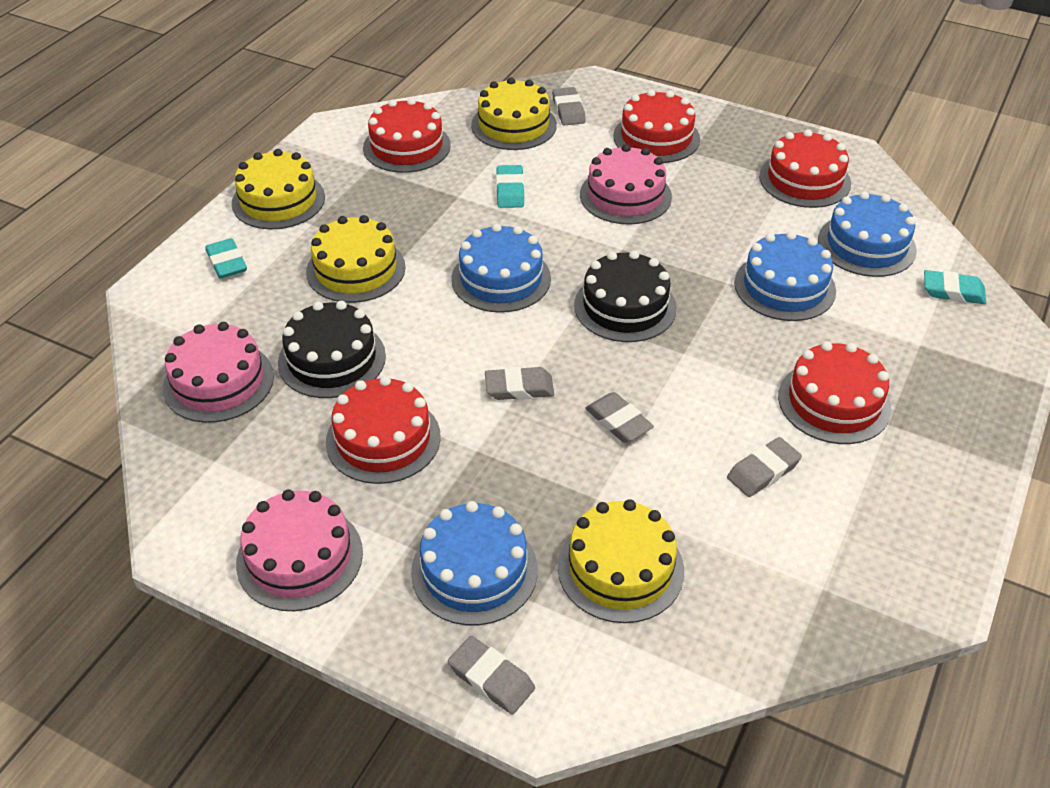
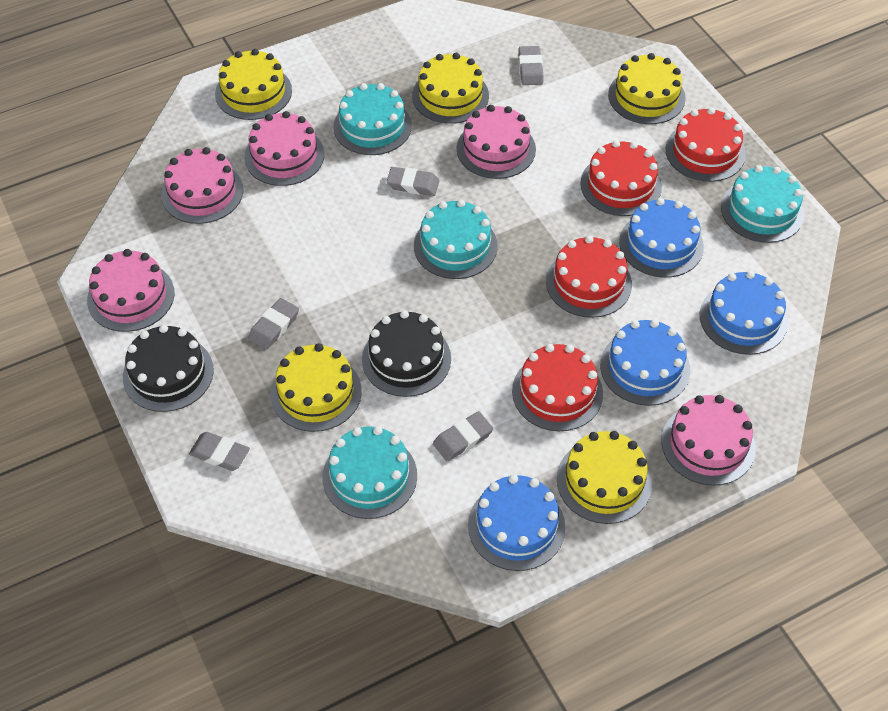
pink cake: [163,322,274,423] [236,489,363,611] [580,144,672,225] = 3 -> [87,249,174,332] [161,147,243,224] [244,111,324,186] [457,105,536,179] [661,395,756,486] = 5
red cake: [326,376,441,484] [363,98,451,173] [613,89,700,163] [759,129,851,208] [778,341,891,444] = 5 -> [512,344,603,431] [546,236,632,318] [580,140,662,216] [665,107,746,182] = 4
turquoise cake: none = 0 -> [322,426,417,519] [333,83,412,155] [414,200,498,279] [721,165,804,243] = 4
turquoise eraser: [205,238,247,279] [496,165,525,208] [924,270,986,304] = 3 -> none = 0
yellow cake: [232,149,325,229] [306,215,406,303] [471,77,557,150] [558,499,684,623] = 4 -> [215,49,292,120] [271,343,362,432] [412,53,489,124] [557,431,652,524] [608,53,686,124] = 5

